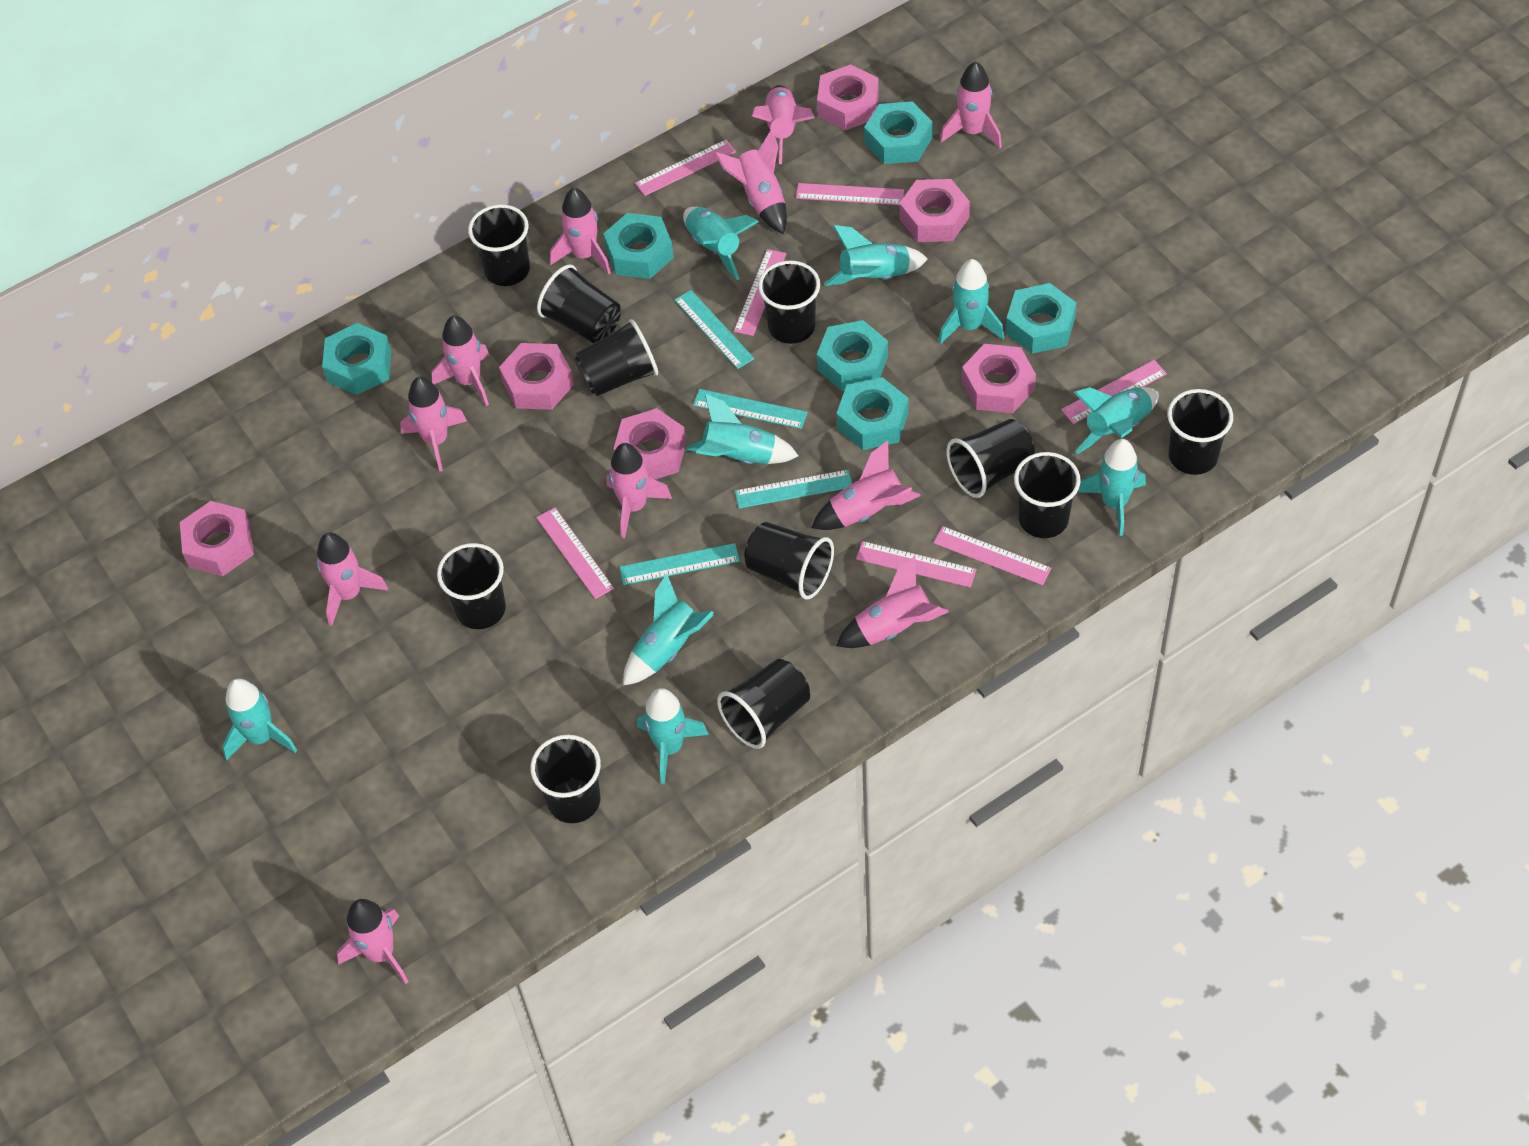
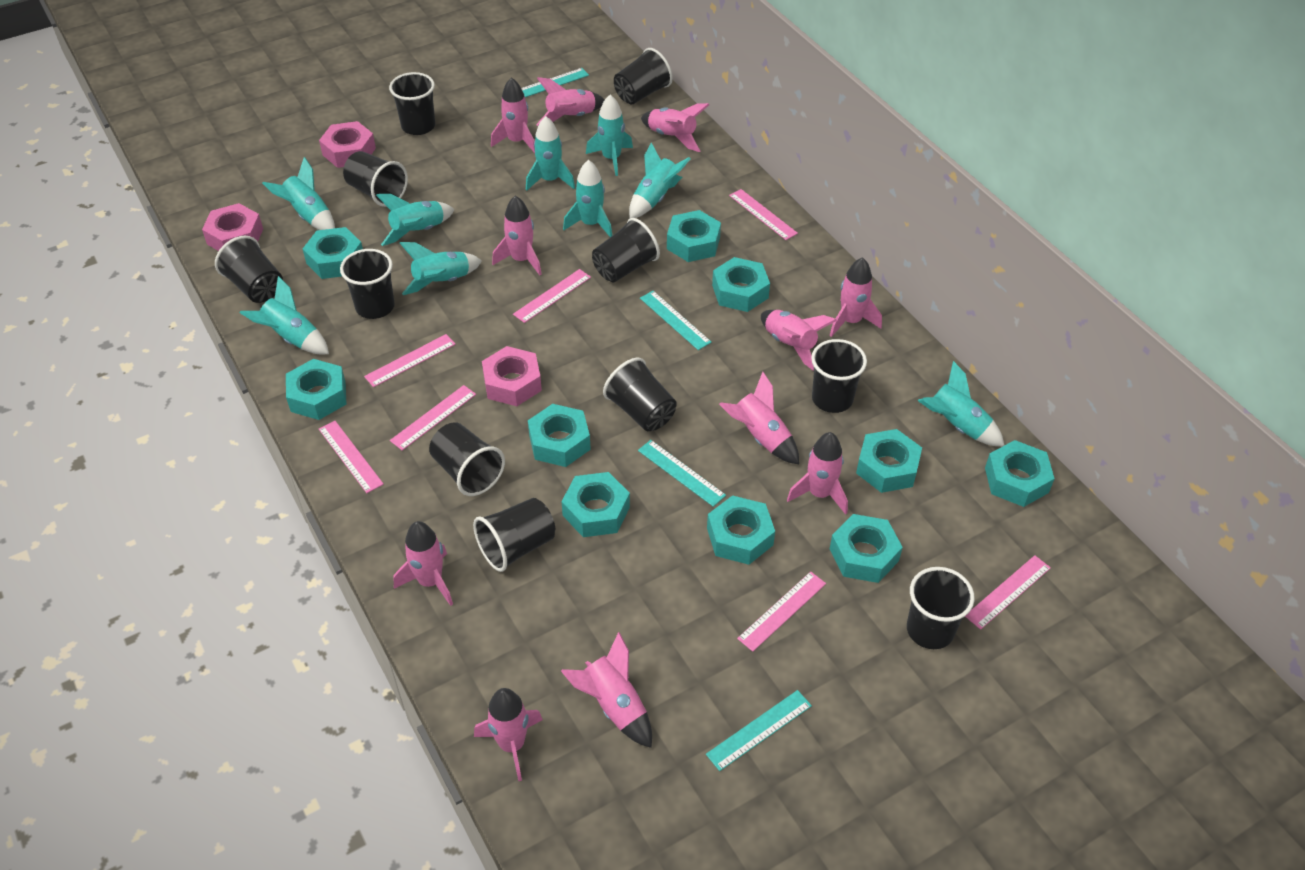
pink nut: [180,501,254,576] [499,343,574,410] [614,408,686,480] [817,65,879,130] [899,179,970,242] [962,344,1036,413] = 6 -> [202,203,263,251] [319,121,376,168] [482,346,542,406] = 3
turquoise nut: [322,323,391,395] [603,213,674,279] [817,320,888,391] [836,377,909,450] [864,101,933,164] [1006,283,1077,354] = 6 -> [286,359,347,420] [303,227,363,279] [528,404,591,467] [561,472,630,537] [667,210,721,262] [707,495,775,565] [712,257,770,312] [830,514,903,583] [856,429,922,493] [985,440,1055,507] = 10

